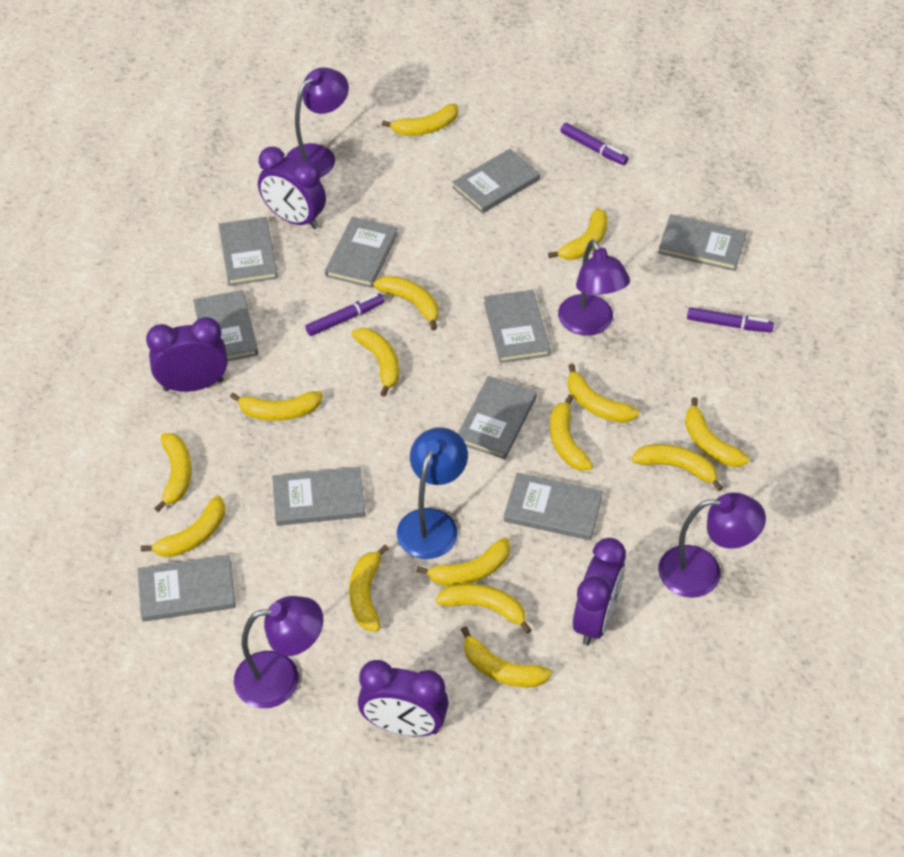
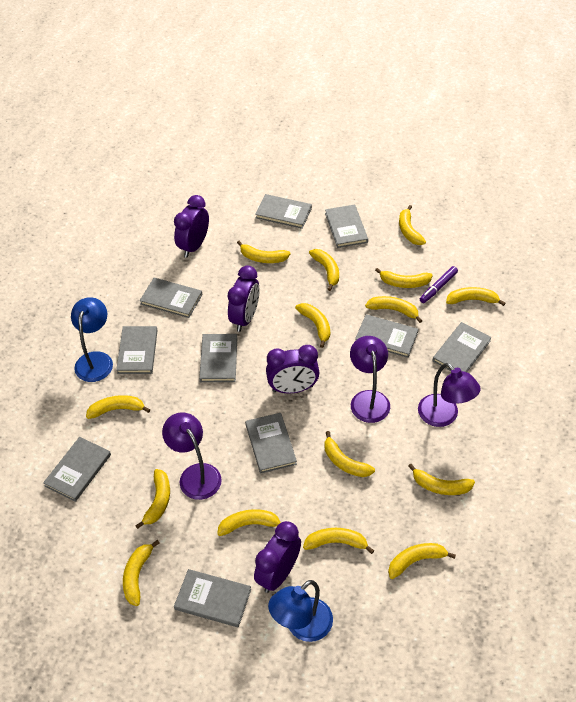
blue lamp: [397,427,468,559] = 1 -> [71,297,113,382] [268,580,333,642] = 2
purple lamp: [234,596,323,708] [286,67,349,177] [558,239,630,336] [658,493,766,598] = 4 -> [162,412,222,500] [350,336,390,423] [418,363,480,427] = 3
purple marker: [306,293,385,336] [560,123,629,165] [687,307,774,332] = 3 -> [420,266,458,303] = 1

